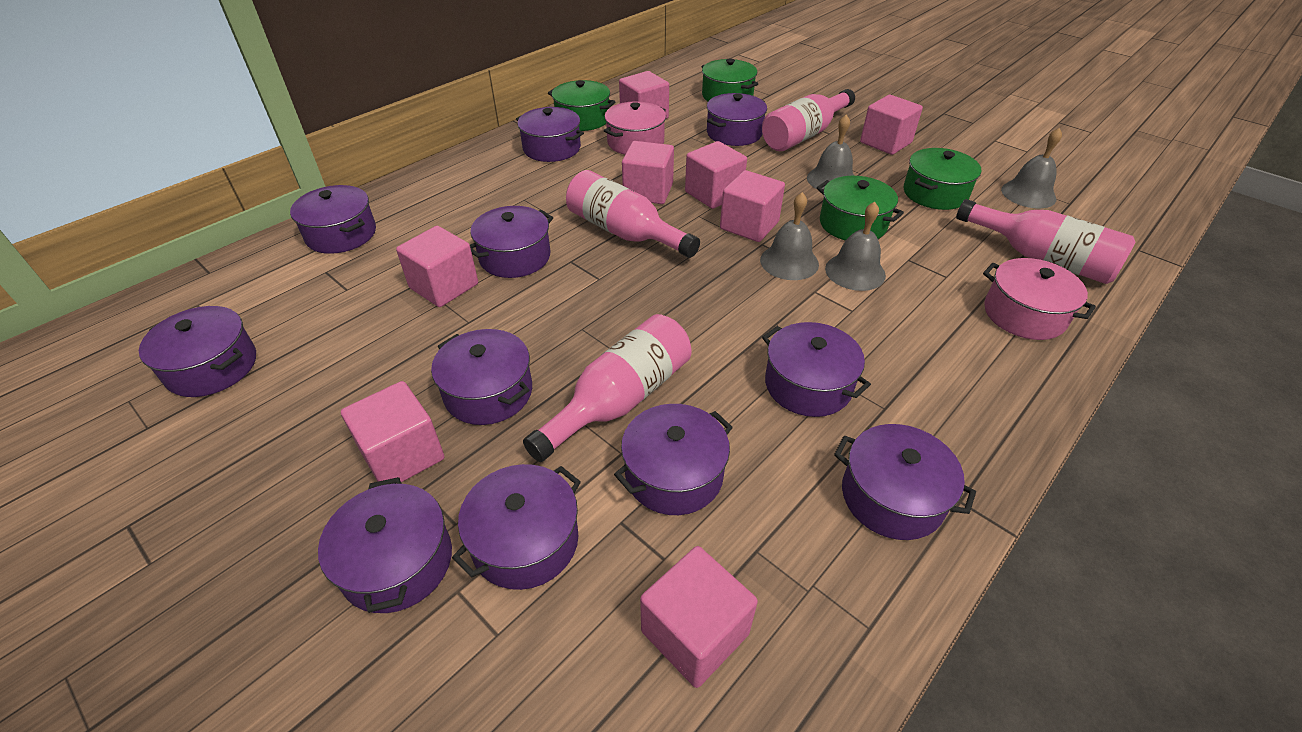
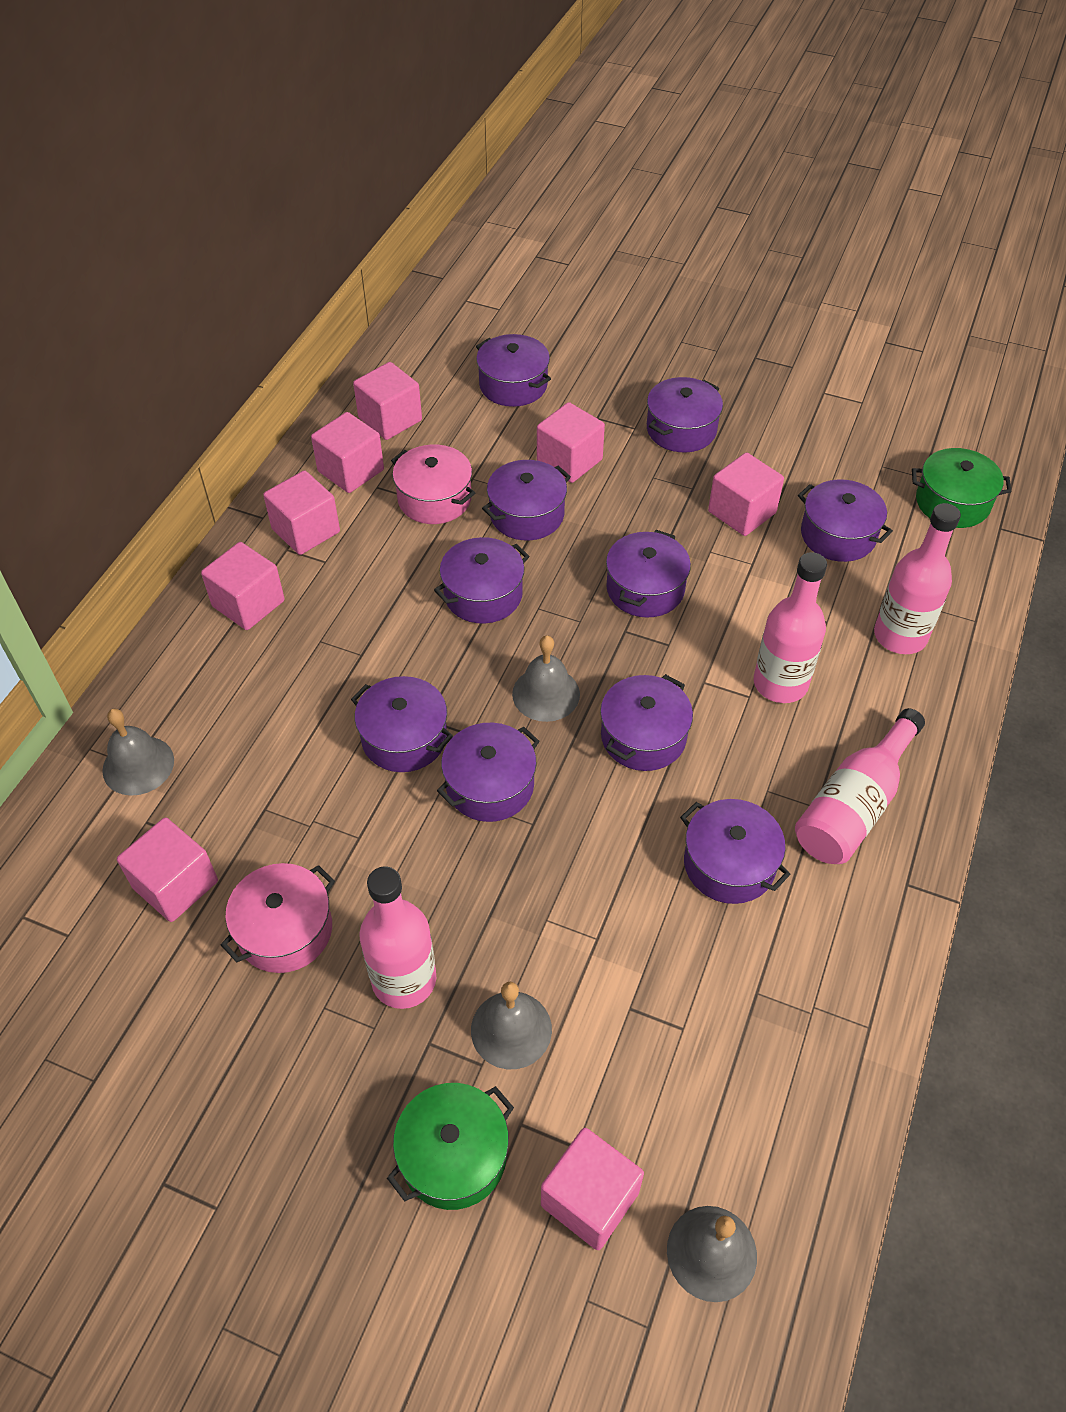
green pot: [548,80,615,131] [701,58,758,101] [817,176,904,241] [904,148,981,210] = 4 -> [387,1083,514,1210] [912,448,1012,528] = 2
purple pot: [139,306,256,397] [290,185,376,254] [318,477,452,613] [431,329,532,425] [452,464,581,590] [470,206,553,278] [516,107,584,162] [614,404,733,515] [707,93,767,146] [762,322,871,417] [834,424,976,540] = 11 -> [351,676,453,772] [434,537,529,624] [437,723,540,822] [476,334,551,407] [482,460,571,540] [600,674,693,771] [606,530,691,618] [647,377,723,452] [680,799,791,904] [798,480,893,562] = 10

